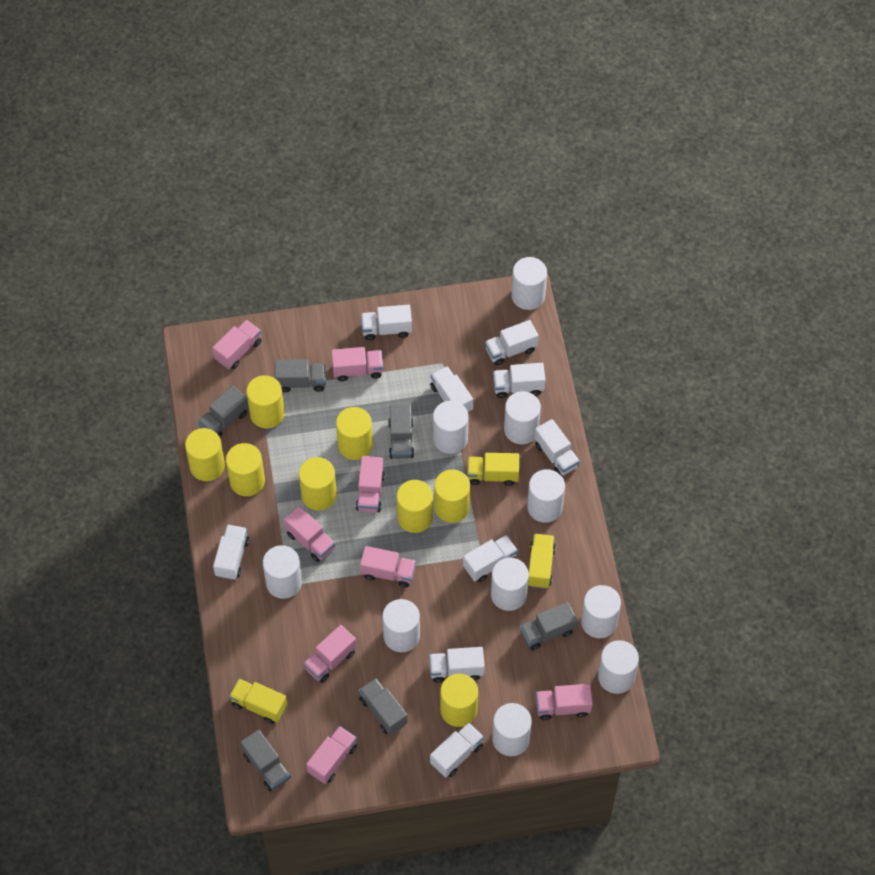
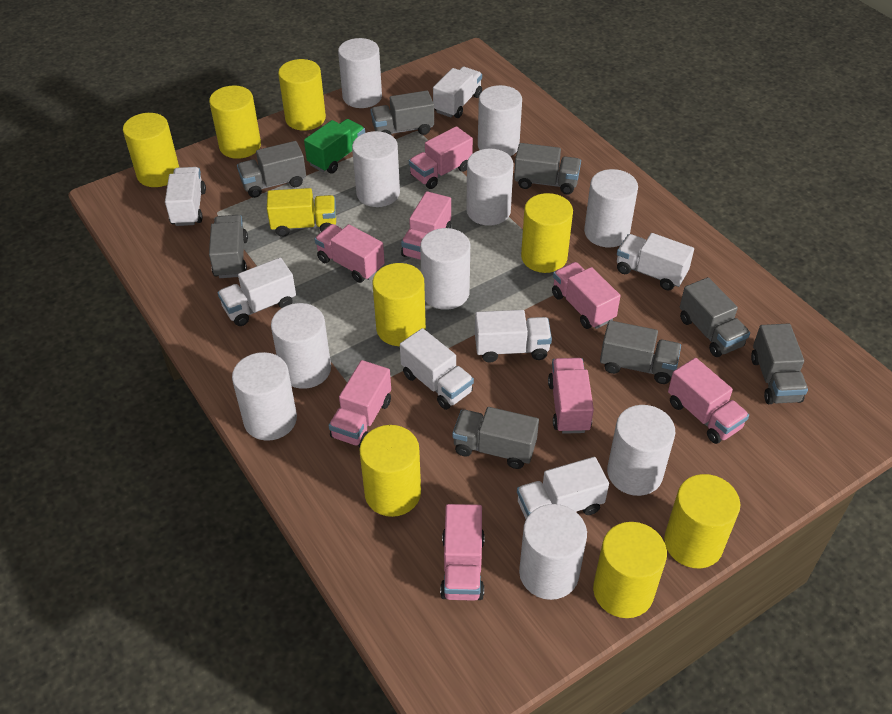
green truck: none = 0 -> [304,119,365,173] = 1
grey truck: [198,385,249,438] [240,730,291,791] [275,359,326,393] [359,678,408,735] [388,404,414,459] [520,602,577,650] = 6 -> [209,215,248,278] [237,141,306,198] [370,91,434,135] [452,407,539,469] [514,143,581,194] [600,320,681,384] [680,277,750,357] [751,324,808,404] = 8
white truck: [213,524,249,580] [361,305,412,341] [429,647,485,683] [430,366,473,413] [430,723,484,777] [463,535,518,582] [485,320,539,366] [493,363,545,398] [534,419,580,476] = 9 -> [165,167,206,226] [218,258,296,326] [400,328,474,410] [433,67,482,118] [475,310,552,362] [517,457,609,519] [617,233,694,290] = 7
yellow truck: [229,678,287,724] [467,453,519,486] [528,534,556,589] = 3 -> [267,188,336,237] = 1

